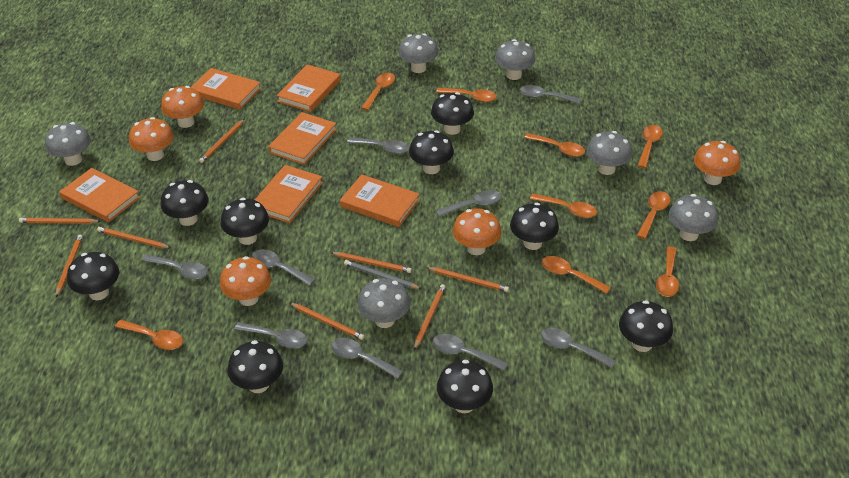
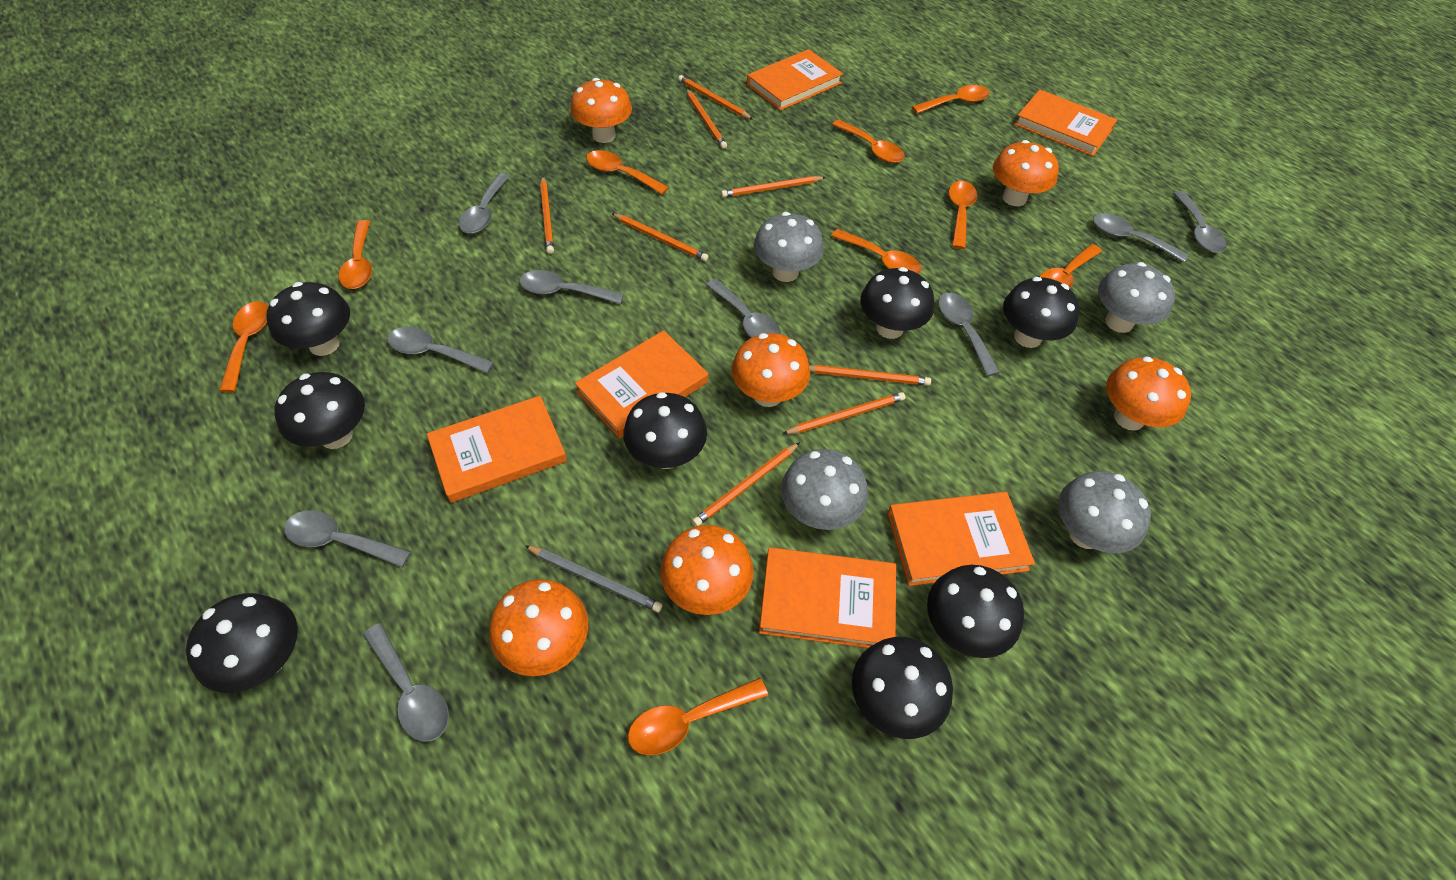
black mushroom: [67,252,119,300] [161,180,208,226] [220,198,269,245] [227,340,283,393] [409,130,454,174] [431,92,474,135] [437,360,493,413] [510,203,559,250] [619,300,673,352] = 9 -> [186,593,298,693] [267,282,350,356] [274,372,365,449] [623,392,707,469] [852,637,953,739] [860,267,934,339] [927,565,1024,658] [1003,277,1080,348] = 8
grey mushroom: [45,122,91,166] [358,278,410,328] [398,33,438,73] [495,39,535,80] [587,131,632,175] [669,194,718,241] = 6 -> [754,212,824,282] [781,449,868,530] [1058,471,1151,553] [1098,262,1175,333] = 4
orange mushroom: [129,117,174,161] [161,86,204,128] [220,256,271,306] [453,208,501,255] [694,141,740,185] = 5 -> [489,579,588,676] [570,78,632,143] [660,525,754,615] [731,333,810,407] [993,140,1059,206] [1106,356,1191,431] = 6

